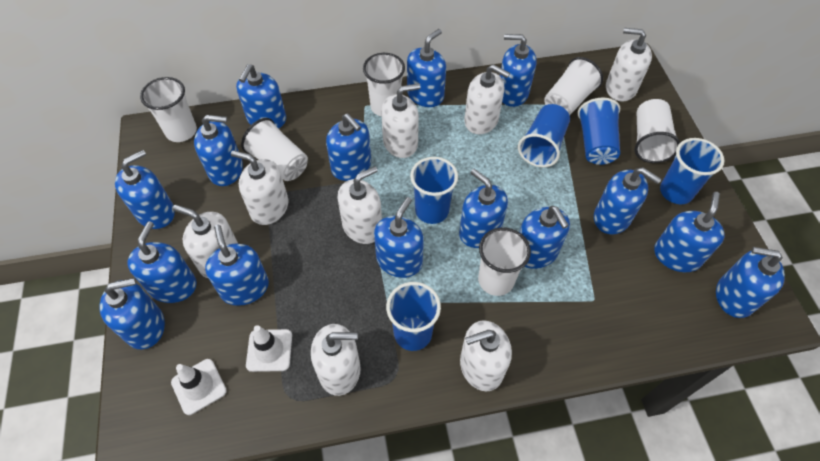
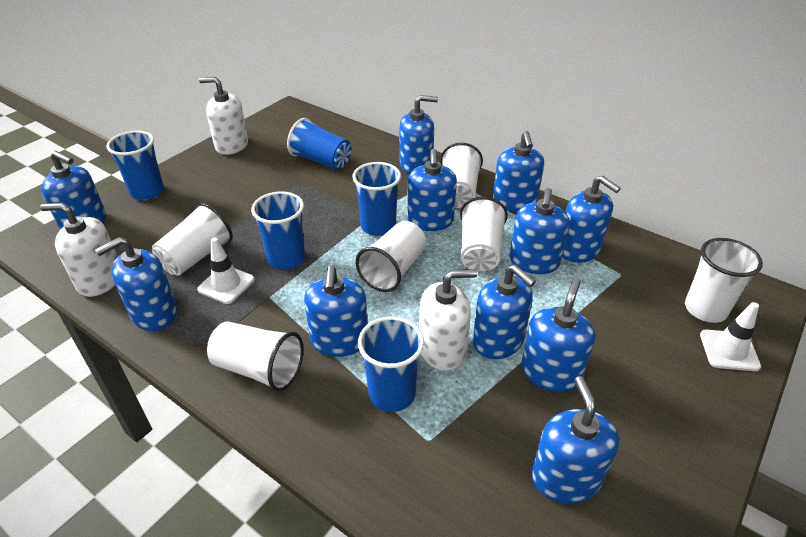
blue soap dispenser: [100,278,165,349] [115,150,175,229] [127,221,197,303] [194,115,243,186] [205,225,269,306] [236,64,286,129] [326,113,371,181] [374,197,424,278] [407,29,446,107] [459,169,508,248] [500,34,537,107] [519,206,570,269] [594,168,662,235] [654,192,725,272] [716,247,785,318] = 15 -> [41,151,106,230] [95,237,177,331] [304,265,368,357] [399,95,438,174] [407,149,457,231] [473,264,536,359] [493,131,544,211] [510,188,570,274] [521,278,595,392] [531,376,619,504] [562,175,621,263] = 11
white soap dispenser: [173,205,238,278] [231,150,288,225] [311,324,361,396] [338,166,382,244] [381,83,421,158] [460,320,512,391] [464,64,510,134] [606,28,652,101] = 8 -> [40,203,118,297] [199,77,248,155] [419,269,477,371] = 3

